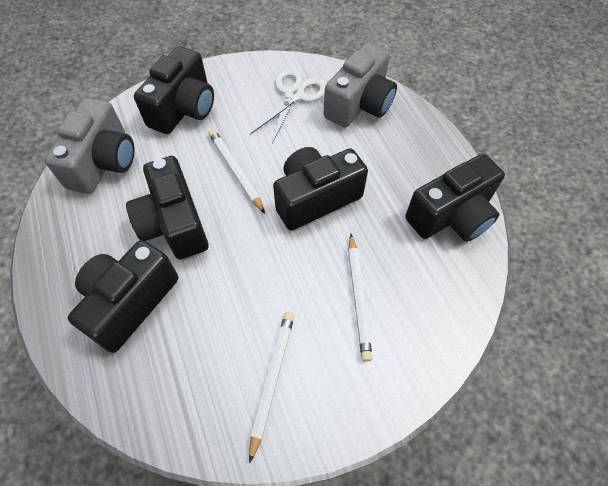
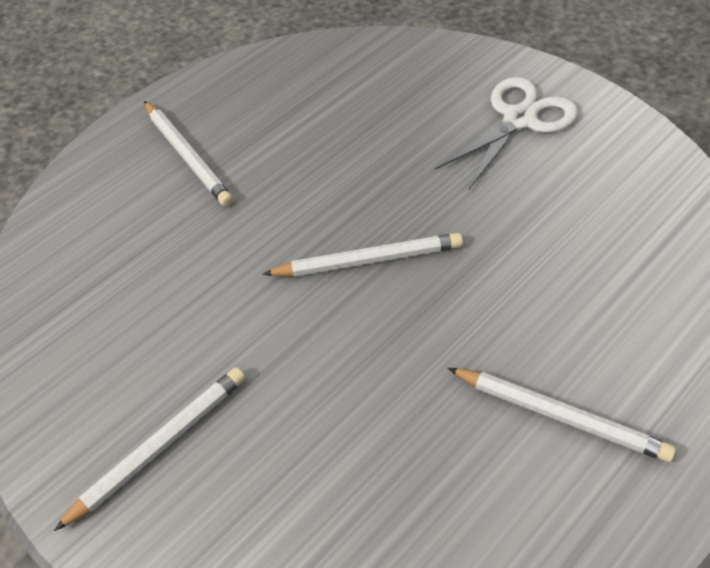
black camera: [68,240,178,353] [126,156,209,260] [134,46,214,134] [273,147,368,231] [405,154,505,242] = 5 -> none = 0
grey camera: [44,98,134,194] [323,42,397,128] = 2 -> none = 0
white pencil: [209,129,265,214] [249,312,294,463] [348,234,372,362] = 3 -> [54,367,245,531] [144,101,234,207] [262,233,463,277] [448,368,676,462] = 4

